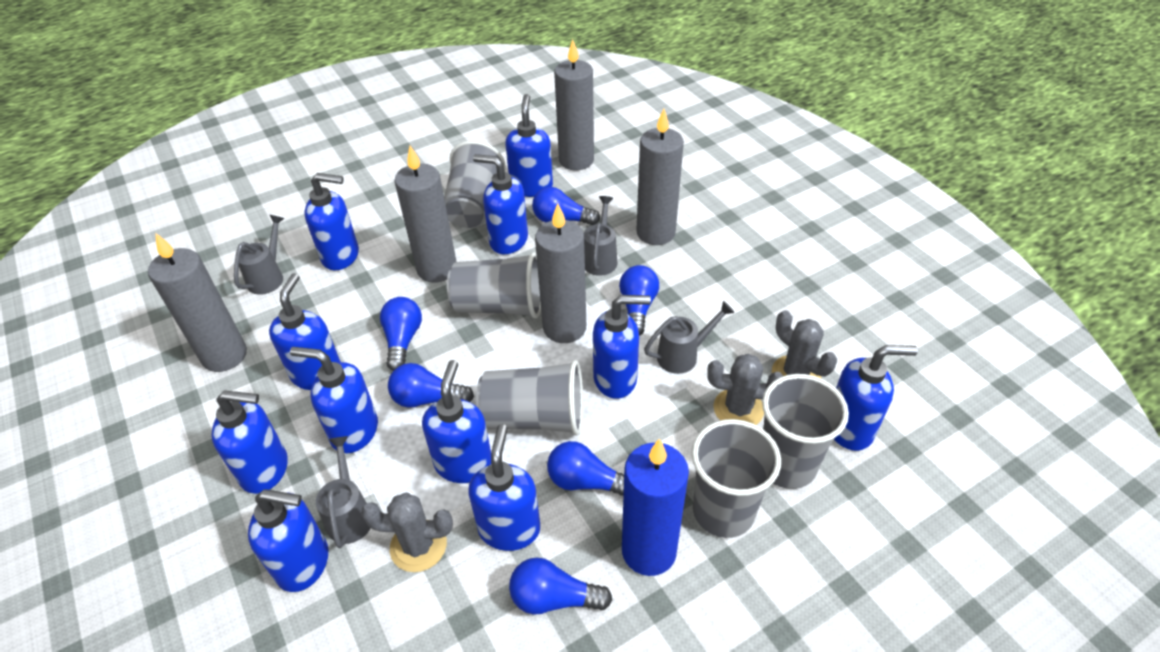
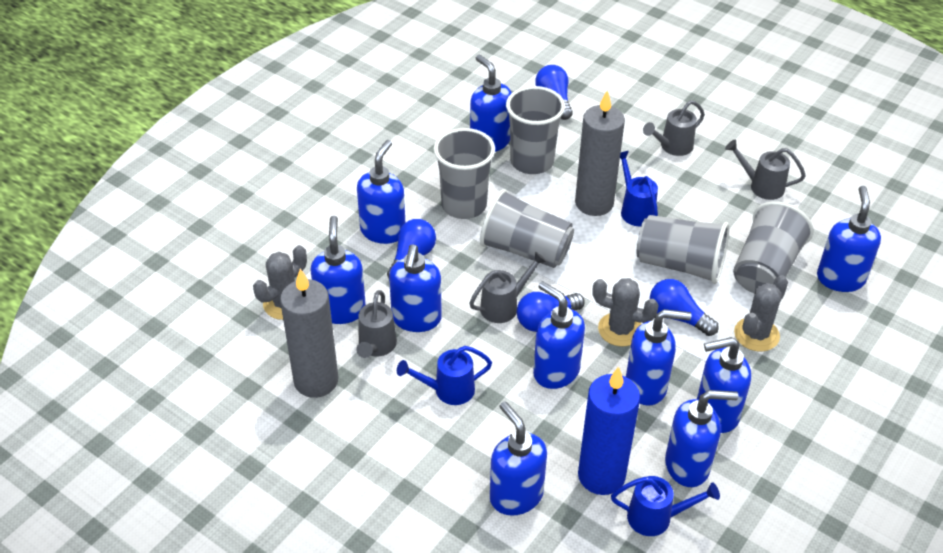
blue light bulb: [380,297,422,371] [388,363,474,408] [509,557,612,615] [532,187,600,225] [547,441,624,495] [619,265,659,336] = 6 -> [387,219,436,278] [517,292,585,332] [535,65,573,120] [650,279,719,336] = 4
blue soap dispenser: [211,390,288,494] [248,489,328,592] [269,273,341,390] [290,347,378,453] [305,173,359,271] [422,360,491,483] [468,424,540,551] [473,154,528,254] [505,94,553,197] [593,295,651,399] [834,345,918,451] = 11 -> [310,216,366,324] [357,140,405,244] [389,245,442,332] [470,55,512,152] [490,401,547,516] [533,281,585,389] [626,309,691,406] [665,390,738,487] [697,337,751,433] [817,186,881,292] = 10
blue watering can: none = 0 -> [397,346,492,405] [611,476,720,536] [620,151,658,226] = 3
grey candle: [148,233,247,372] [394,146,456,283] [535,203,586,343] [554,39,594,170] [636,109,684,245] = 5 -> [280,269,338,398] [575,90,625,216] = 2

